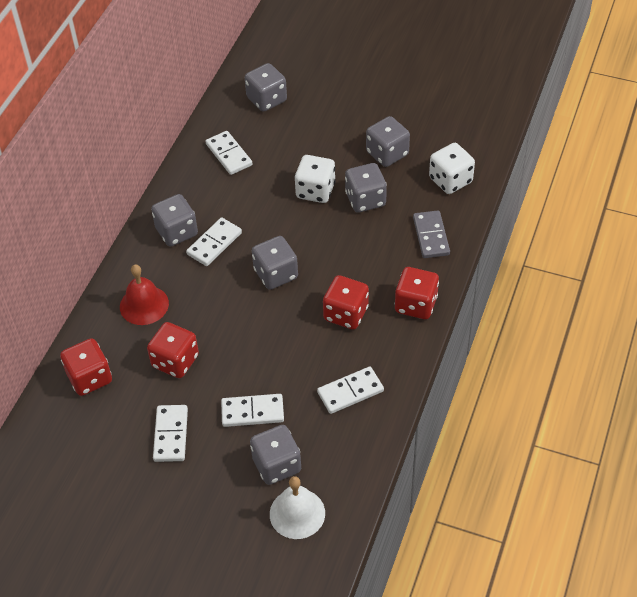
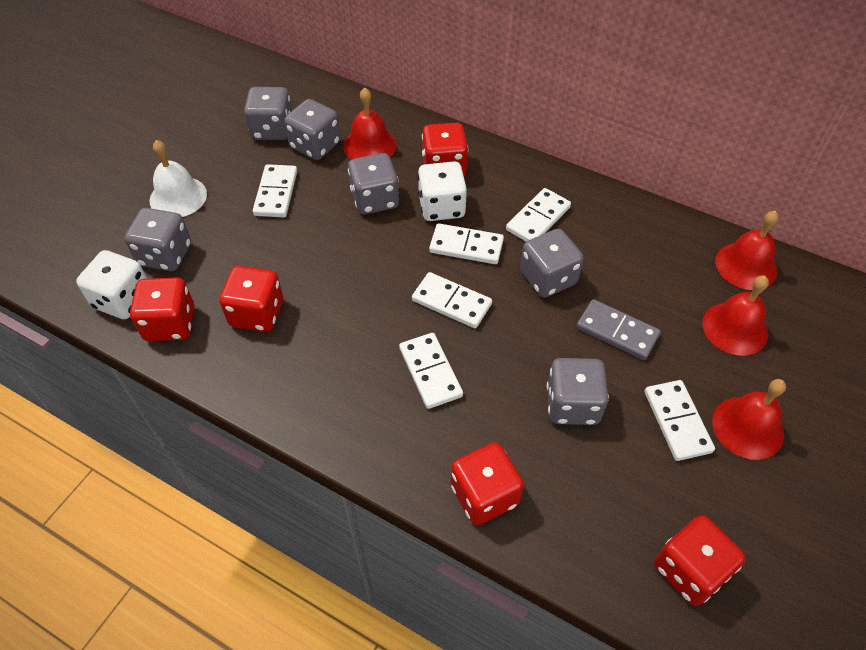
red bell: [120,264,169,325] = 1 -> [343,88,397,160] [702,275,769,356] [712,379,786,460] [715,211,779,290] = 4
red dice: [60,338,112,396] [147,322,199,378] [323,275,369,329] [395,267,439,319] = 4 -> [130,277,194,341] [220,266,283,332] [422,123,468,176] [451,442,524,525] [654,515,746,606] = 5
white domino: [153,405,188,462] [186,217,242,266] [206,131,252,175] [221,394,284,427] [317,367,384,414] = 5 -> [253,164,297,217] [399,333,463,409] [412,272,492,328] [429,223,504,264] [506,188,571,242] [644,380,715,461] = 6

